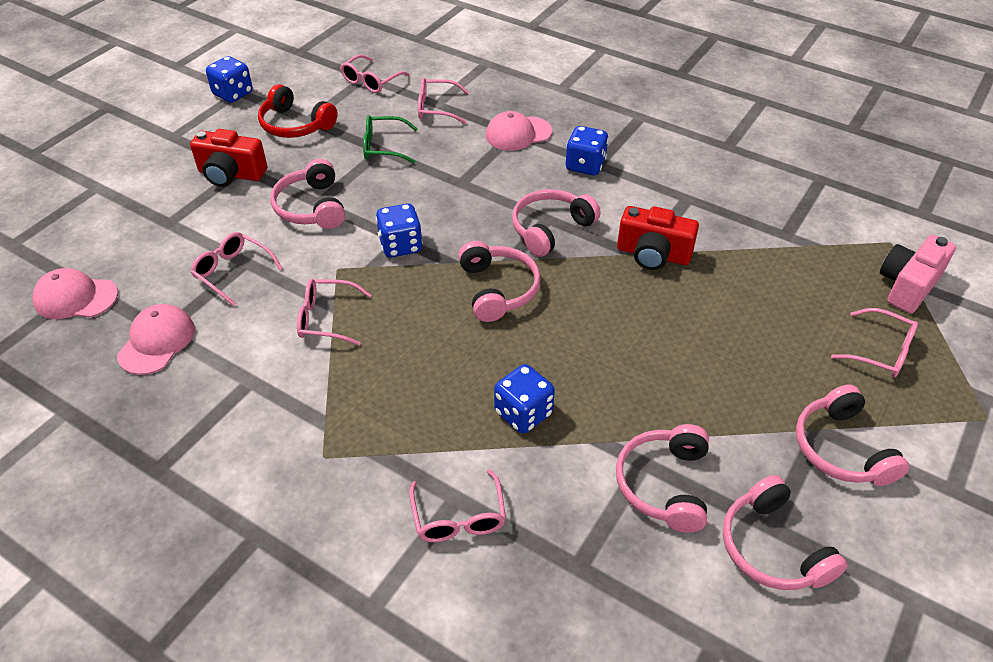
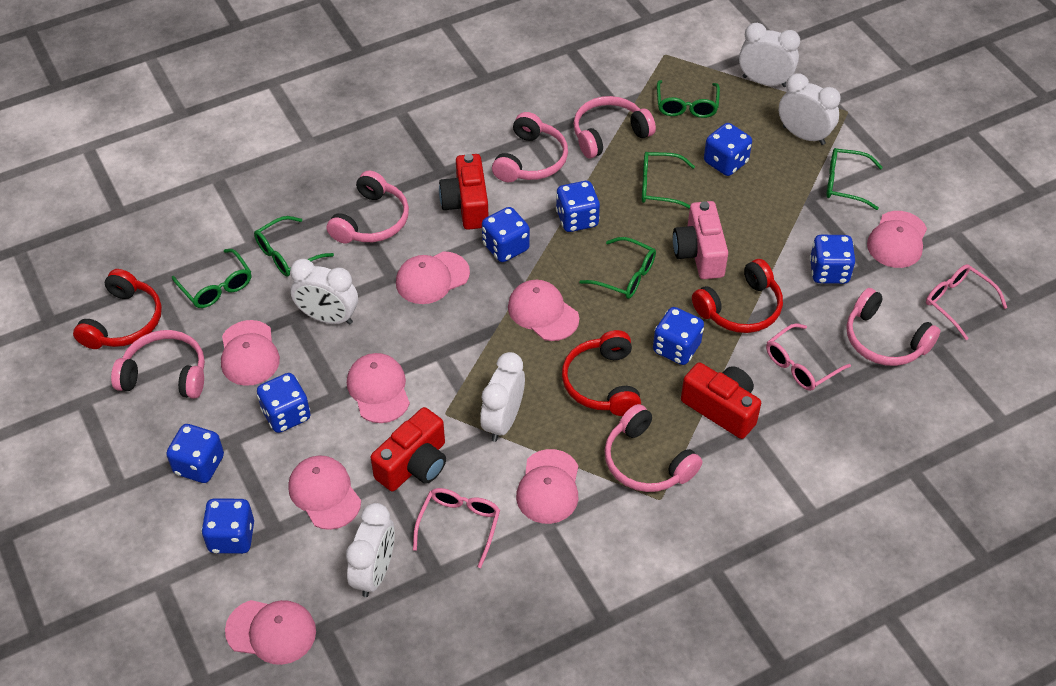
blue dice: [206,56,253,103] [376,204,423,257] [494,364,555,434] [566,126,609,175] = 4 -> [166,424,224,483] [201,498,254,554] [257,373,311,433] [482,207,530,262] [556,181,600,232] [653,307,704,365] [704,123,752,176] [810,235,855,284] = 8
green glasses: [363,115,418,164] = 1 -> [172,249,251,308] [254,216,334,277] [579,237,656,299] [642,152,695,209] [657,80,720,118] [826,148,883,210] = 6
pink cap: [32,268,118,319] [117,304,195,375] [485,111,552,151] = 3 -> [221,320,280,386] [225,600,316,665] [288,455,361,530] [347,353,410,423] [396,251,470,304] [508,280,579,341] [516,449,578,524] [867,211,927,268] = 8
pink glasses: [191,232,283,306] [297,279,371,346] [340,55,410,93] [409,469,506,542] [418,78,469,124] [831,308,918,377] = 6 -> [413,488,500,568] [766,323,851,391] [926,264,1007,340] = 3
red camera: [190,129,267,187] [617,206,699,270] = 2 -> [371,407,446,491] [439,154,489,230] [681,362,761,439] = 3
red headphones: [258,84,338,138] = 1 -> [73,269,162,349] [562,330,641,416] [692,259,783,333] = 3
white clock: none = 0 -> [290,259,358,325] [346,503,395,597] [480,352,525,442] [739,23,800,87] [779,73,840,145] = 5

